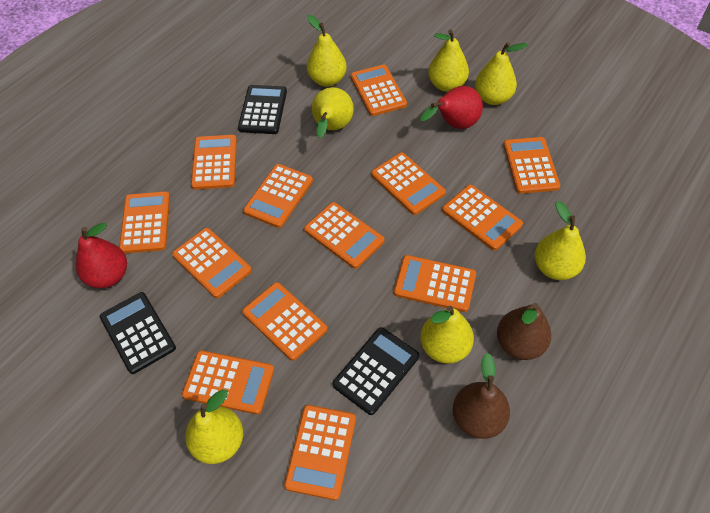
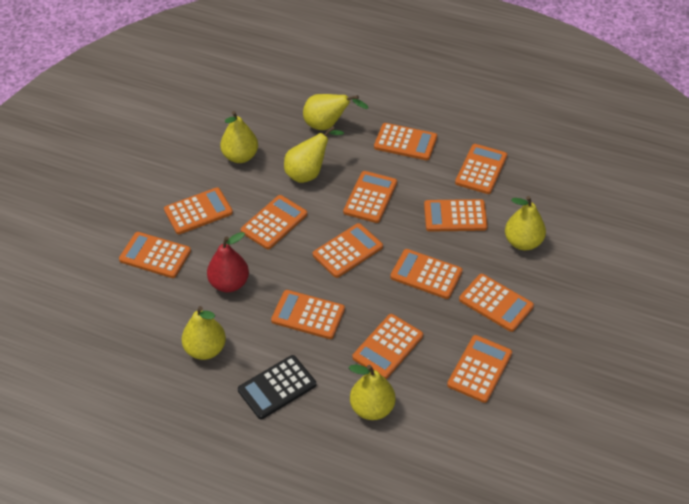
black calculator: [100,292,176,374] [238,85,287,134] [332,327,419,415] = 3 -> [238,355,316,419] = 1
brown pear: [453,353,510,439] [497,303,551,360] = 2 -> none = 0
red pear: [76,223,127,288] [420,86,483,129] = 2 -> [207,232,249,292] = 1
yellow pear: [185,389,243,464] [307,15,347,87] [312,87,354,138] [420,306,474,364] [428,30,469,92] [475,42,528,105] [535,201,586,280] = 7 -> [182,306,226,360] [220,111,258,163] [284,126,344,183] [303,94,368,130] [349,365,395,420] [505,196,546,250] = 6

